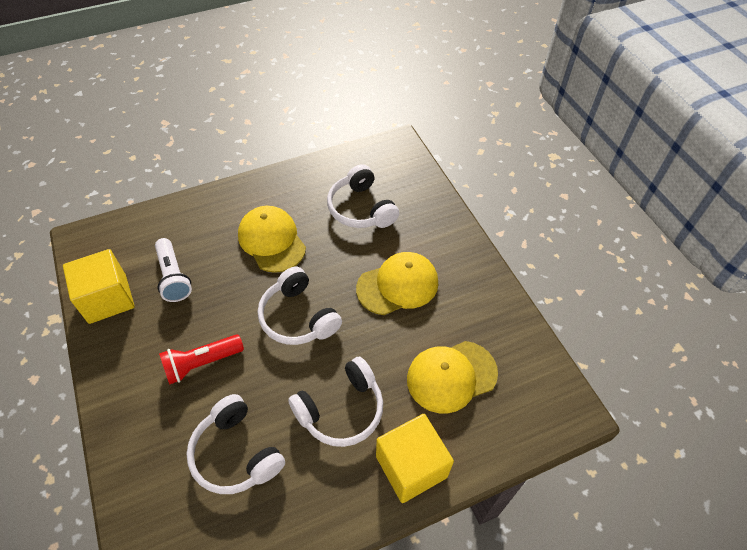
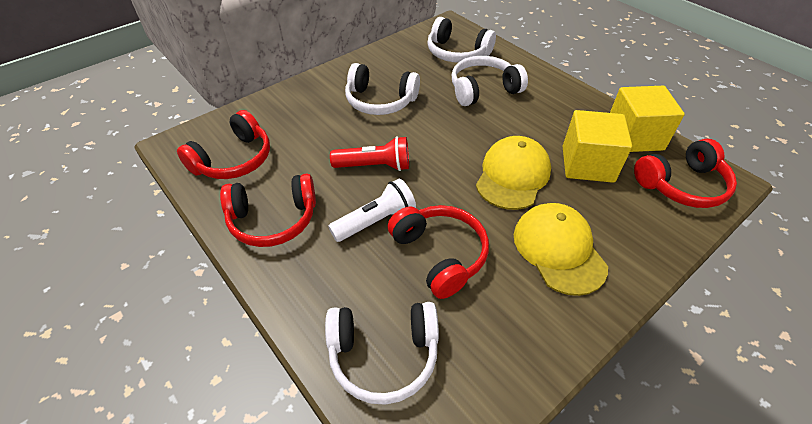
red headphones: none = 0 -> [177,110,270,179] [220,174,316,247] [388,205,489,299] [634,139,737,208] = 4
yellow cap: [238,206,306,273] [356,252,438,315] [407,341,498,413] = 3 -> [476,136,551,210] [514,203,608,296] = 2

